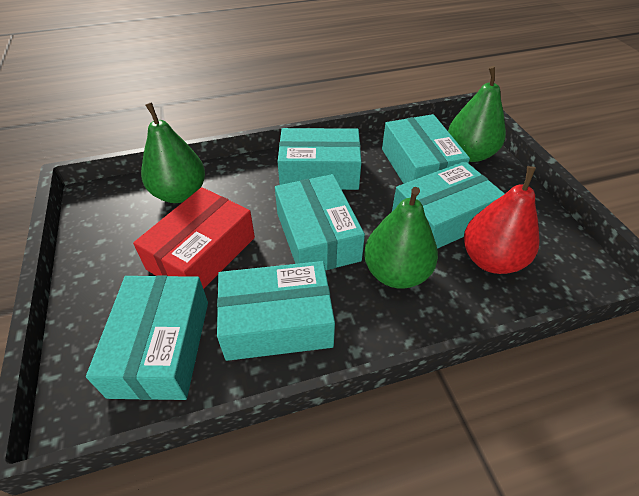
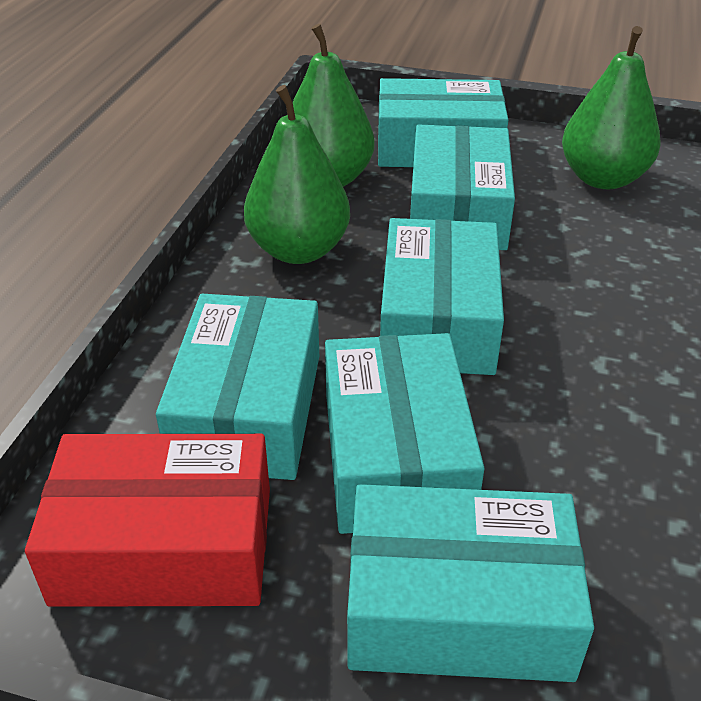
red pear: [464,166,539,274] = 1 -> none = 0

